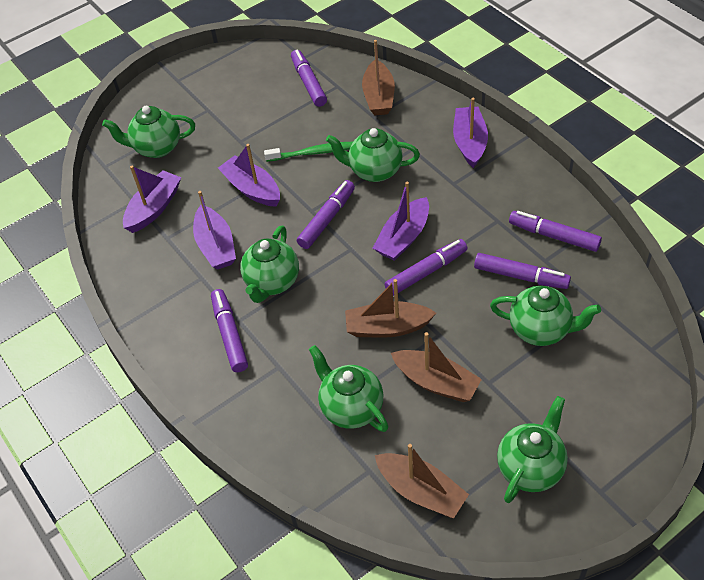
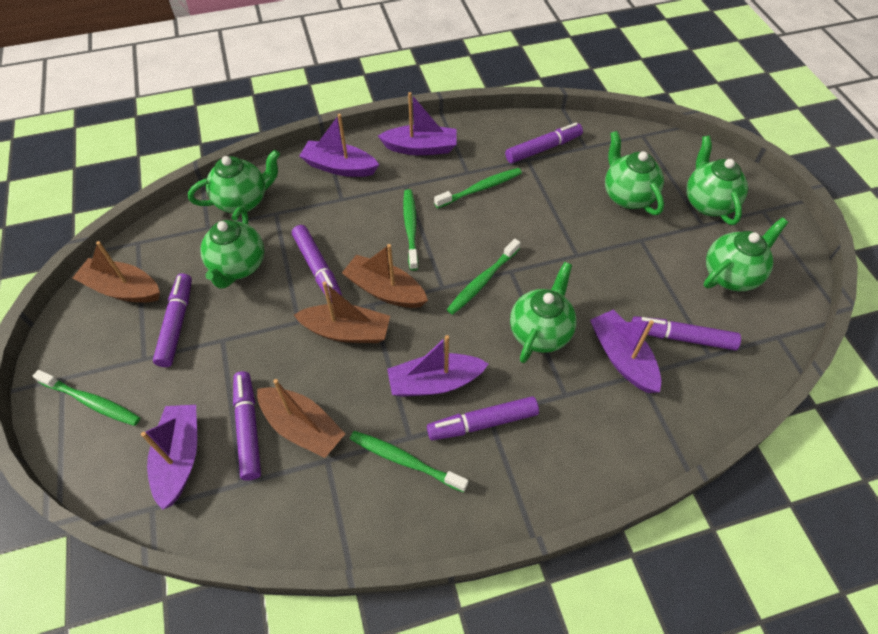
green toothbrush: [264,142,353,162] = 1 -> [33,370,140,426] [350,431,468,492] [403,189,419,271] [434,168,522,208] [447,239,521,315] = 5

